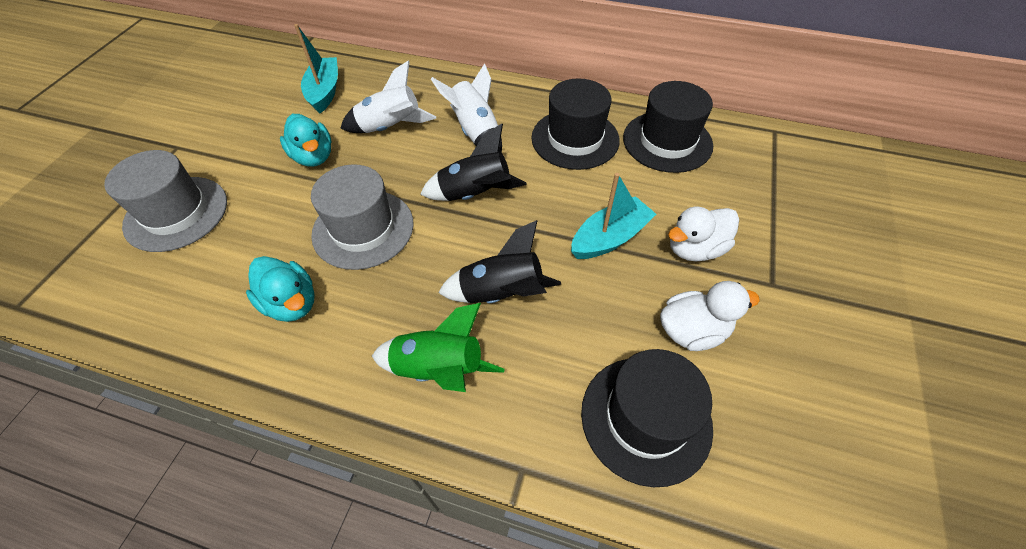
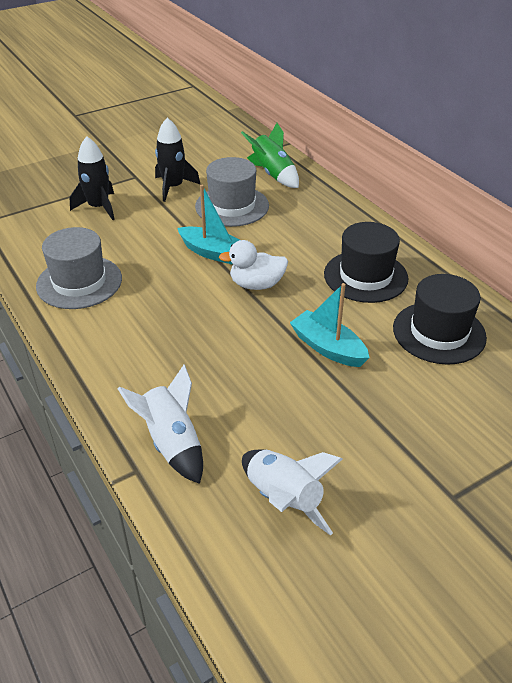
black hat: [531,78,620,170] [581,349,713,487] [623,81,713,173] = 3 -> [324,222,408,303] [393,274,487,365] = 2
turquoise duck: [246,256,315,322] [280,114,332,167] = 2 -> none = 0
white duck: [660,281,760,351] [668,207,739,261] = 2 -> [219,240,288,290] = 1

